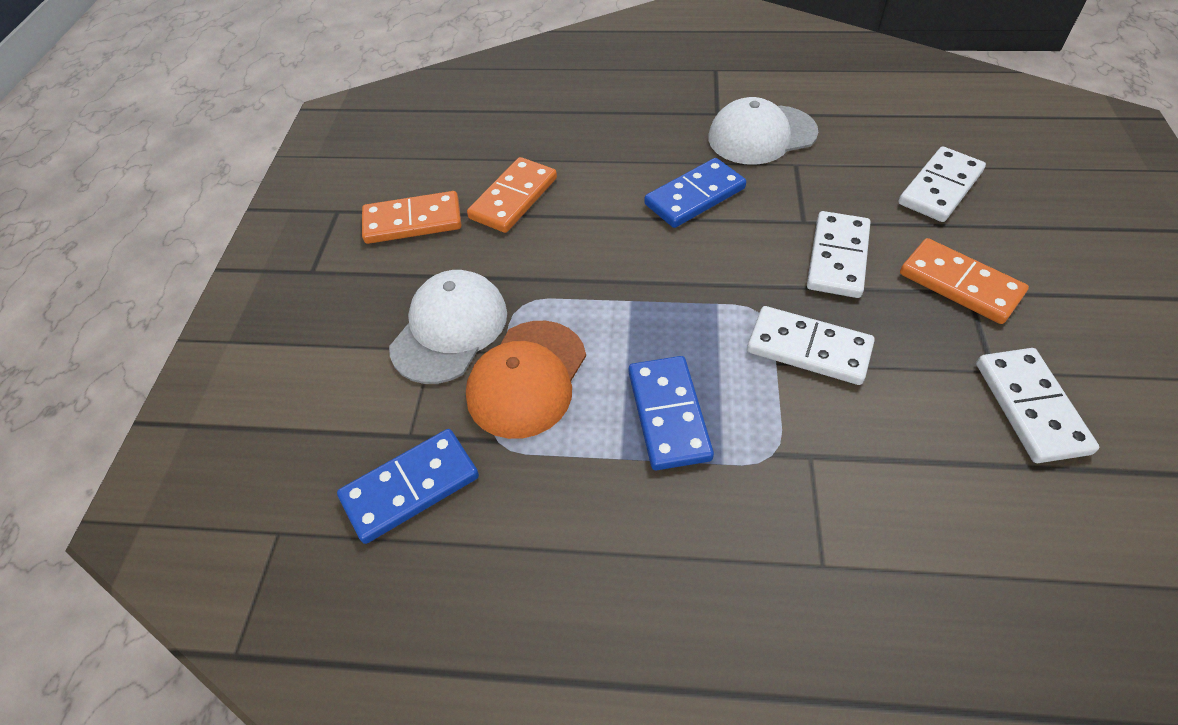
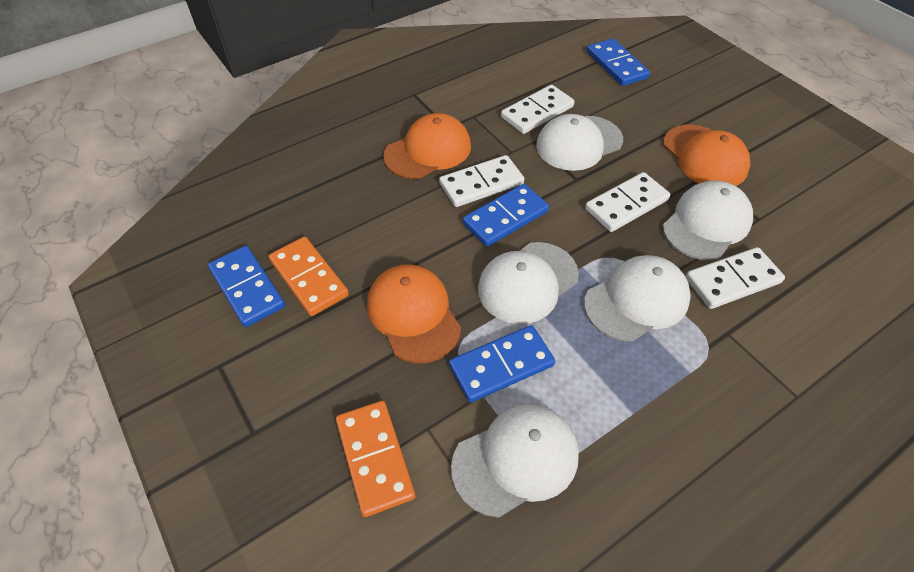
blue domino: [337,429,479,544] [629,356,714,470] [644,158,746,228] = 3 -> [208,246,285,327] [449,325,555,403] [463,184,549,247] [587,38,650,86] = 4
orange cap: [466,321,586,439] = 1 -> [367,264,461,364] [383,113,471,179] [663,124,750,186] = 3
orange domino: [362,191,461,244] [467,157,557,233] [900,238,1029,324] = 3 -> [269,237,349,316] [336,401,415,517] = 2
white cap: [389,270,507,384] [708,97,818,165] = 2 -> [451,404,579,517] [478,242,579,324] [536,114,623,171] [584,255,691,342] [663,180,753,260] = 5

